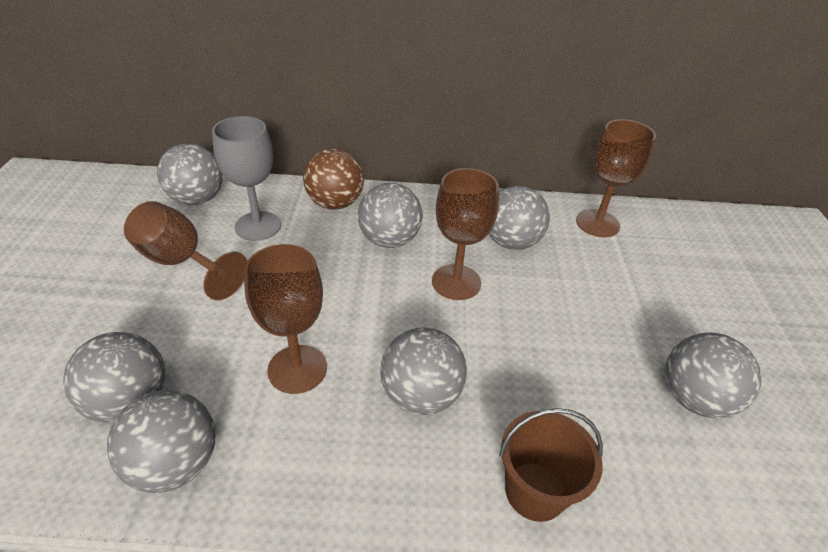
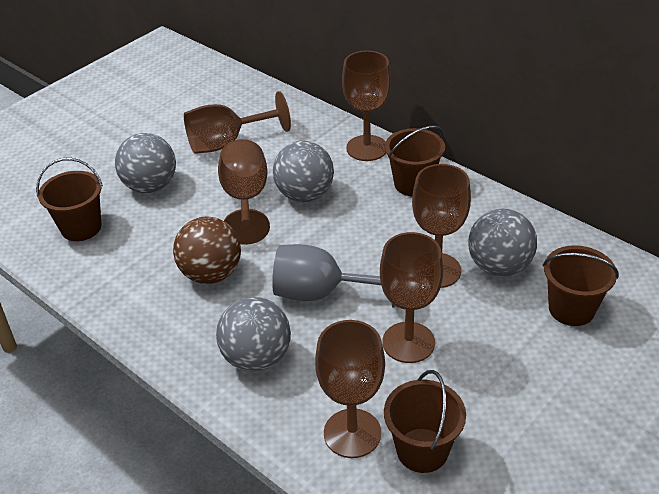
brown bucket: [499,408,603,522] = 1 -> [36,158,103,241] [384,370,466,473] [385,125,445,196] [543,245,619,326] = 4
brown goblet: [124,201,247,300] [244,244,327,394] [432,168,499,300] [576,119,656,237] = 4 -> [184,91,291,154] [218,139,270,245] [315,320,385,458] [342,51,391,161] [380,232,443,363] [412,164,471,288] = 6
grey ball: [63,332,166,423] [107,390,216,493] [157,143,223,205] [358,183,423,248] [380,327,467,415] [489,186,550,250] [665,333,761,418] = 7 -> [115,133,176,193] [216,297,291,372] [273,141,334,202] [468,209,537,276] = 4

